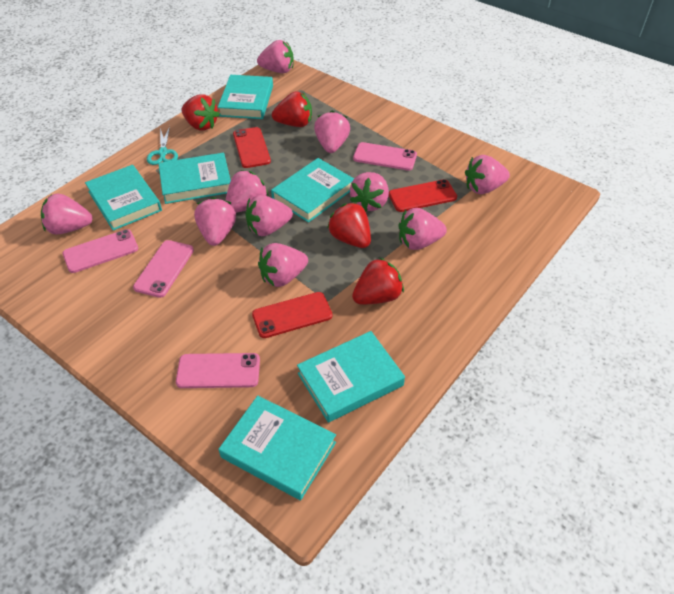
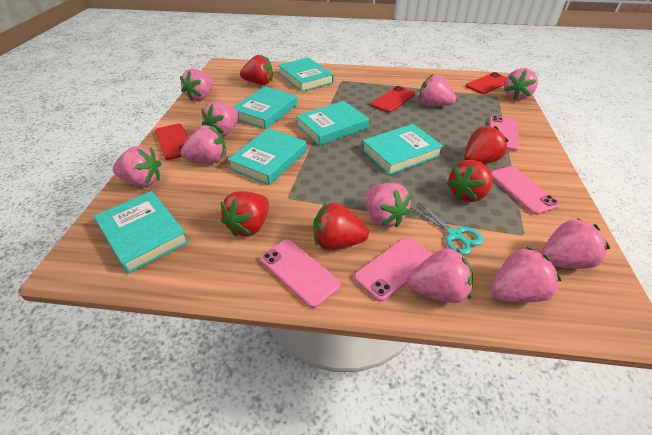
red strawberry: [182,94,220,131] [272,91,312,127] [327,202,371,248] [352,258,404,305] = 4 -> [221,191,269,237] [240,55,273,85] [313,202,369,250] [446,160,492,202] [464,126,509,164] = 5

